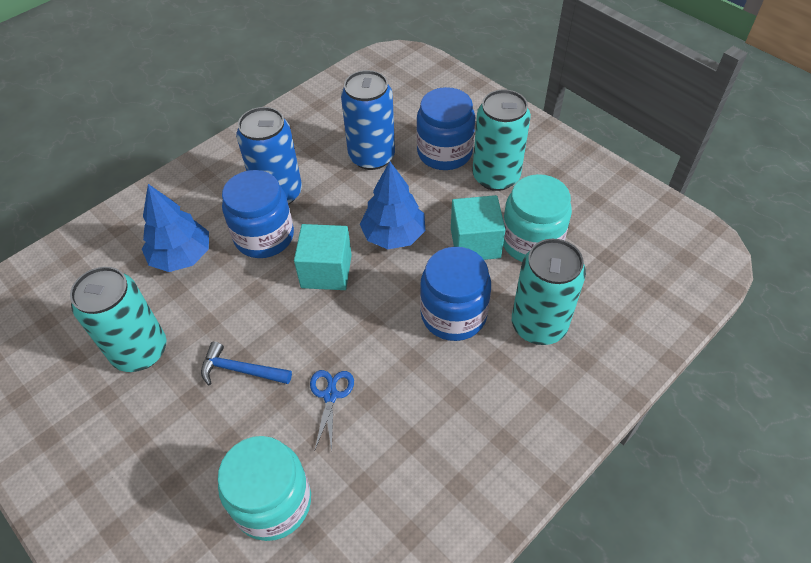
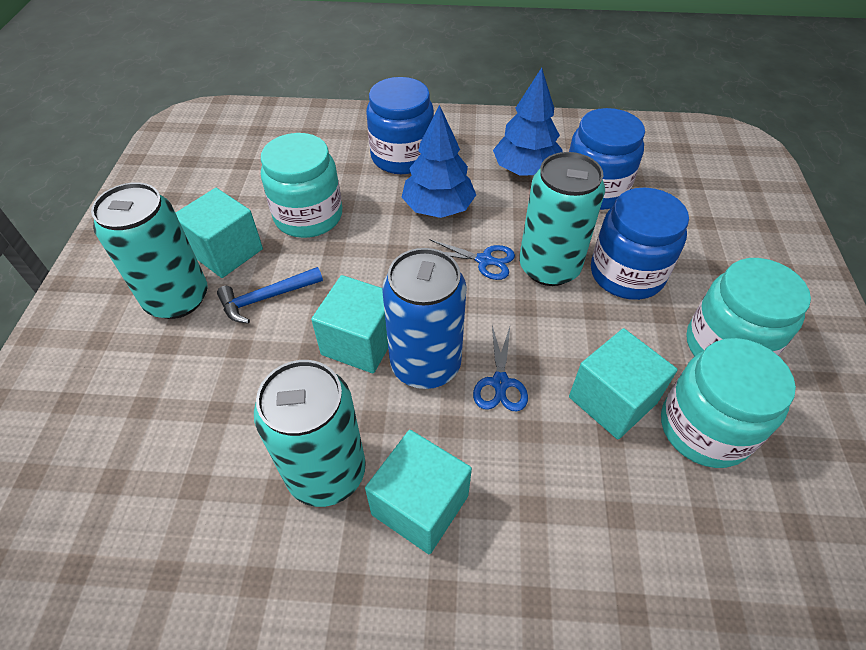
blue can: [236,107,302,204] [341,70,395,170] = 2 -> [382,248,467,389] = 1
blue scissors: [310,370,354,451] = 1 -> [429,239,515,280] [473,326,528,411] = 2
turquoise cube: [294,224,352,290] [451,195,506,260] = 2 -> [176,188,263,278] [311,275,388,373] [365,430,472,554] [569,328,678,439] = 4
turquoise jar: [218,436,311,541] [503,174,572,262] = 2 -> [261,133,342,238] [661,338,796,468] [686,258,811,356] = 3

